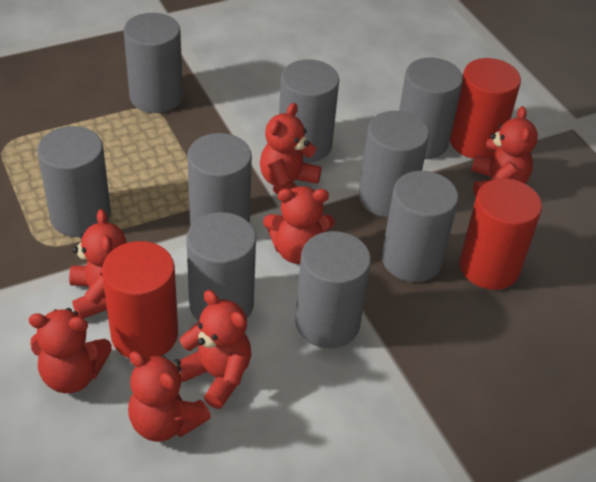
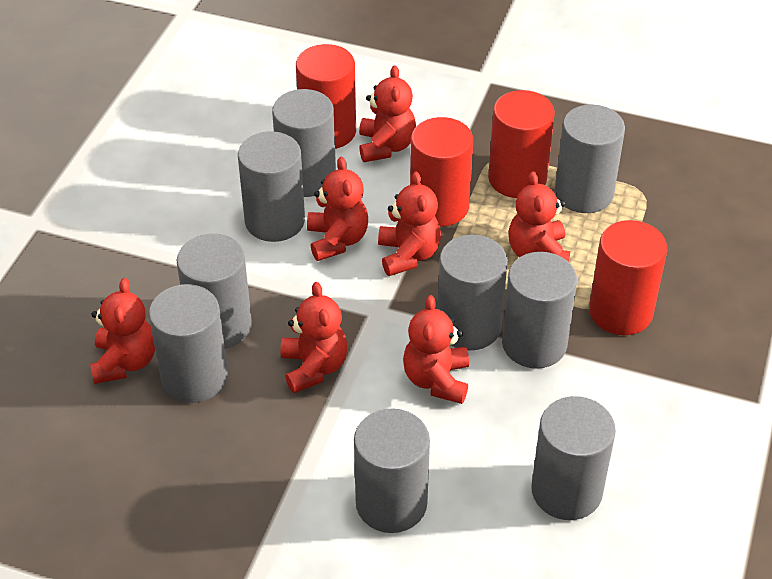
red cylinder: [102,241,178,359] [450,58,521,159] [459,178,542,290] = 3 -> [296,44,356,149] [410,117,473,227] [488,90,555,198] [589,220,667,335] = 4

